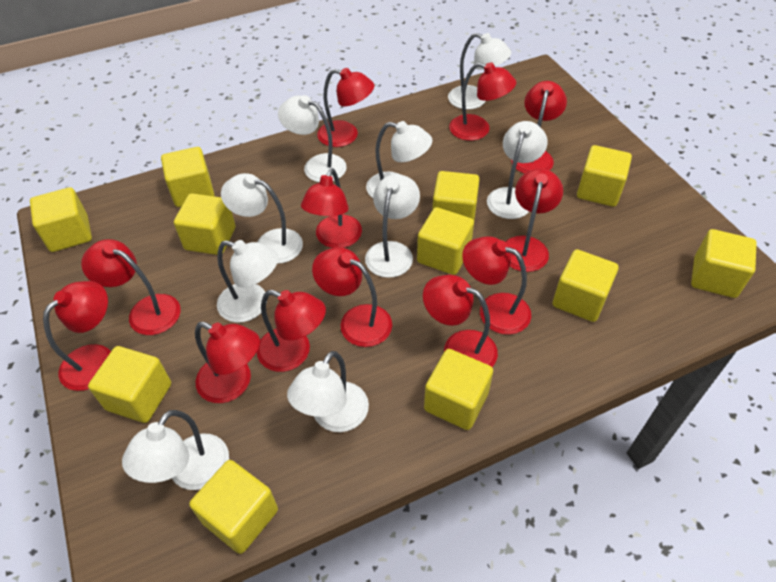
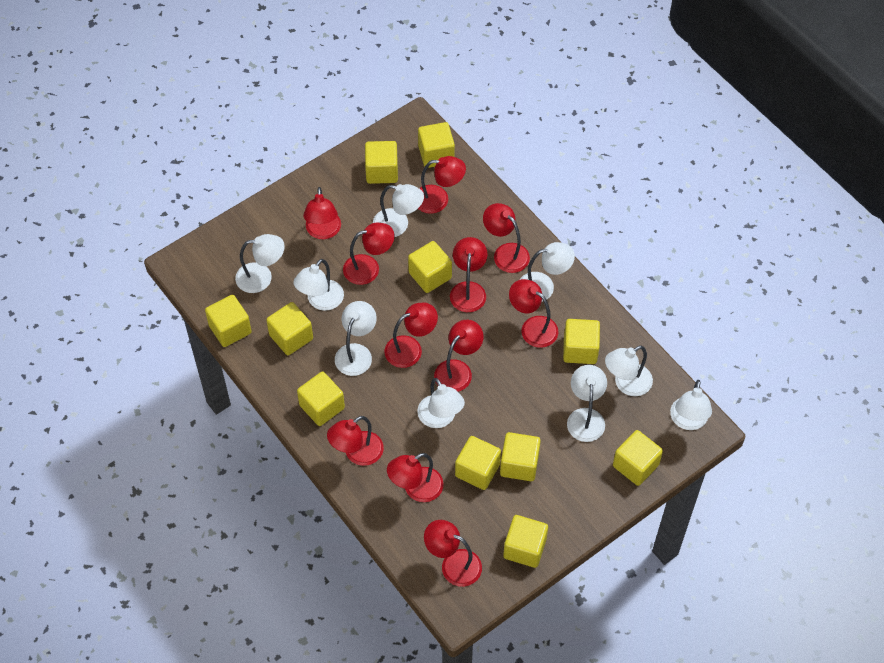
red lamp: [43,281,111,391] [81,239,181,335] [195,322,260,403] [257,290,326,372] [301,168,362,248] [312,247,392,347] [317,68,374,147] [423,275,498,367] [449,62,516,141] [462,236,531,335] [505,168,563,272] [511,81,567,174] = 12 -> [303,187,341,239] [327,416,384,466] [343,223,394,285] [384,302,438,368] [387,453,444,502] [418,156,466,214] [424,520,482,587] [434,320,484,392] [450,237,487,312] [483,203,530,273] [509,279,558,348] = 11

